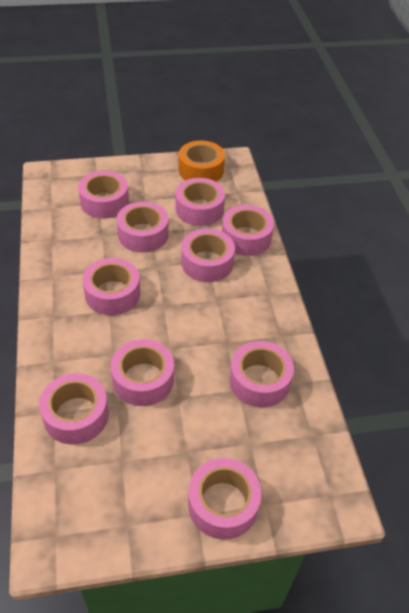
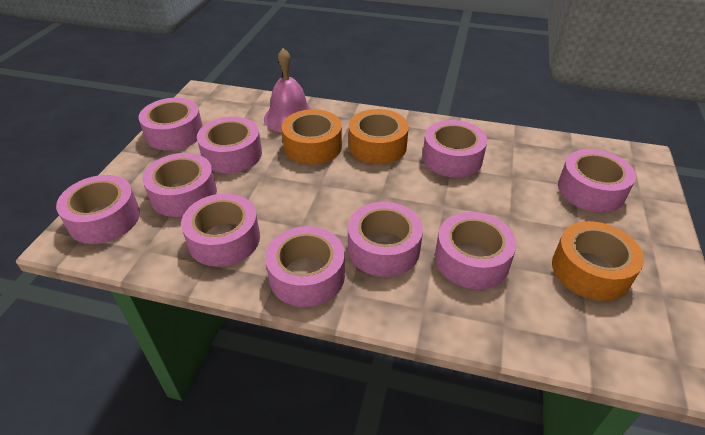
orange tape: [179,140,225,182] = 1 -> [282,109,342,165] [349,109,409,164] [552,221,644,301] = 3
pink bell: none = 0 -> [264,48,311,132] = 1

